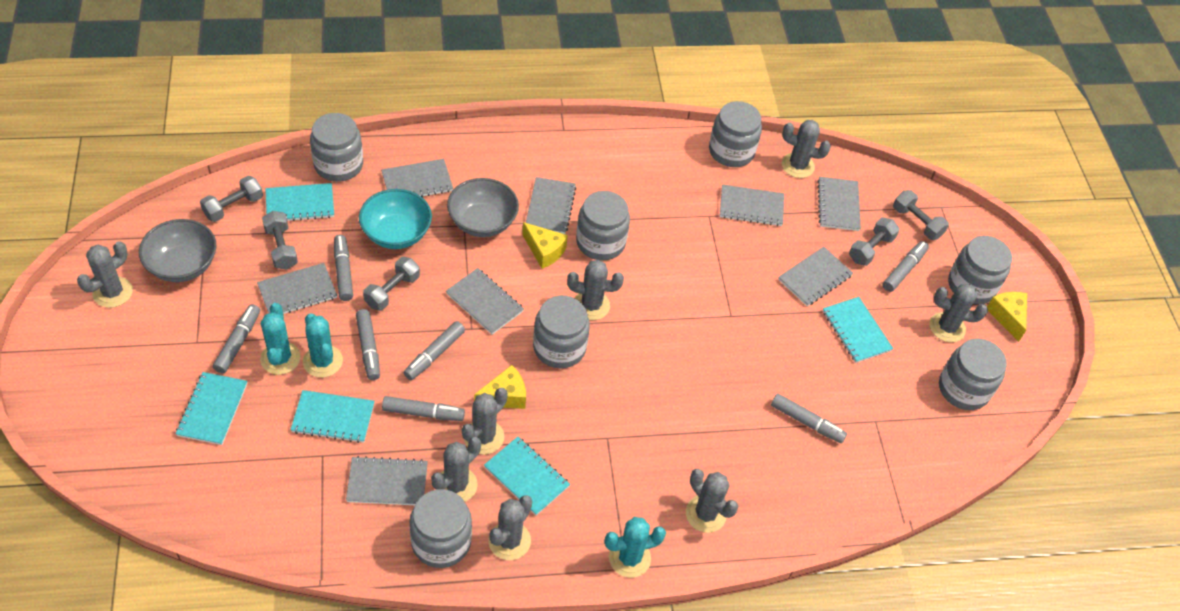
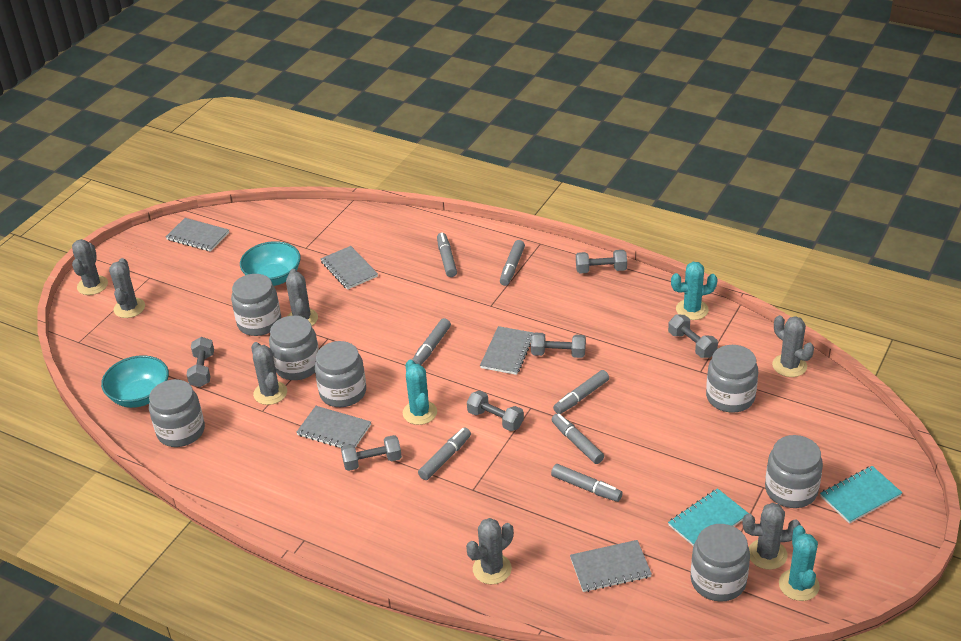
grey bowl: [139,219,217,282] [447,178,519,237] = 2 -> none = 0
grey cactus: [77,241,133,308] [431,437,481,502] [462,388,508,455] [488,495,532,560] [567,260,624,320] [686,469,738,533] [782,120,831,178] [930,284,988,342] = 8 -> [72,239,108,295] [109,258,145,318] [251,342,287,405] [286,269,318,326] [466,518,514,584] [742,503,801,570] [772,315,814,377] = 7
grey dumbbell: [200,176,263,222] [262,211,298,269] [363,257,420,311] [849,218,899,266] [893,190,949,240] = 5 -> [187,337,214,387] [341,435,402,471] [467,391,524,431] [531,333,586,358] [576,250,627,274] [668,314,718,358] = 6
grey notebook: [257,263,337,314] [346,456,428,505] [381,159,453,197] [446,268,524,335] [526,177,576,234] [720,185,784,226] [778,247,853,306] [818,177,861,231] = 8 -> [166,218,229,252] [296,406,371,448] [320,246,378,290] [480,326,534,375] [570,540,652,592] = 5
turquoise bowl: [359,189,432,249] = 1 -> [101,355,169,408] [240,241,301,286] = 2
turquoise notebook: [176,372,247,445] [265,183,334,221] [290,390,375,443] [484,437,570,515] [823,297,893,363] = 5 -> [668,488,749,546] [820,466,902,524] = 2
yellow cheese: [474,365,526,409] [522,222,568,269] [987,292,1027,342] = 3 -> none = 0

